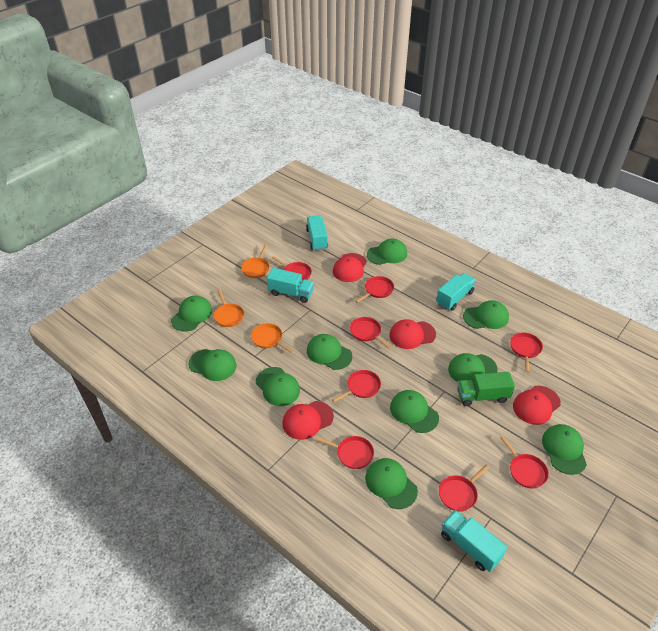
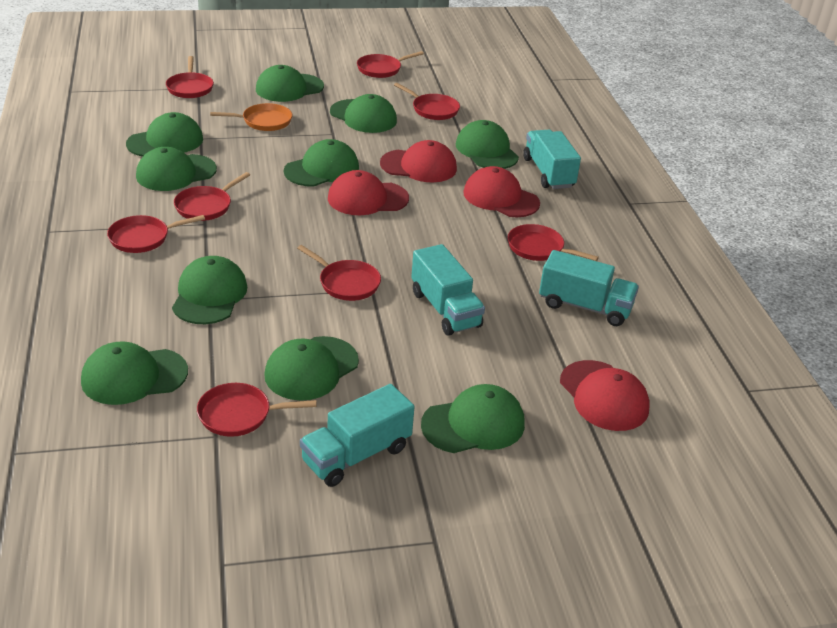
green truck: [457,372,515,406] = 1 -> none = 0
orange pan: [214,290,244,327] [241,245,270,278] [251,323,294,353] = 3 -> [210,103,292,131] = 1

